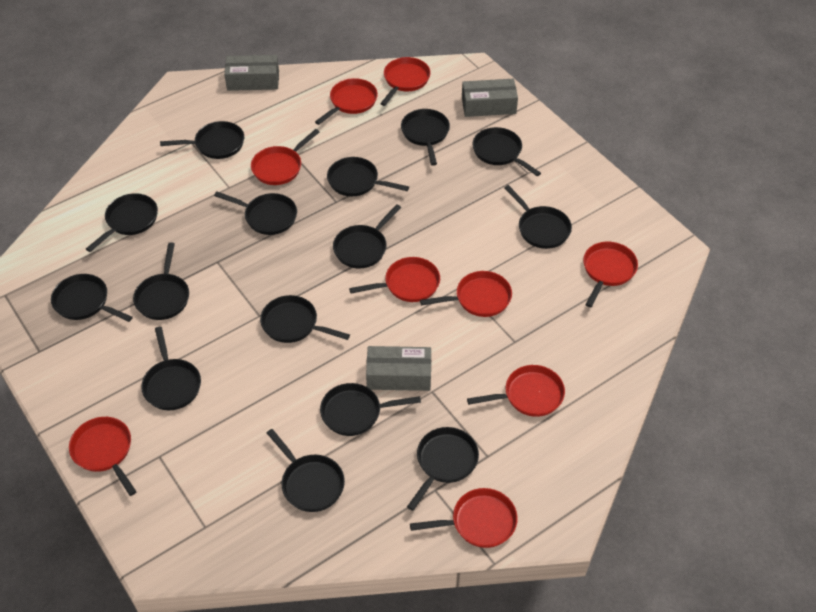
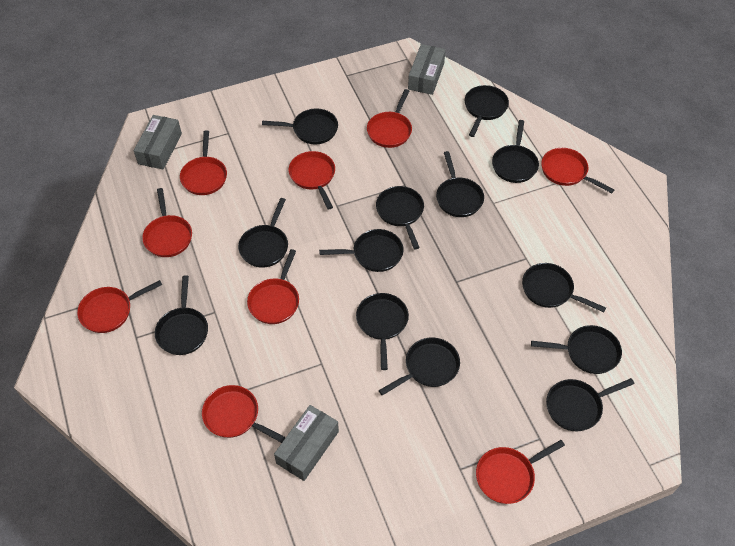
black pan: [51,274,133,322] [86,193,158,252] [133,242,189,320] [141,327,201,410] [160,121,244,159] [214,191,297,235] [260,295,350,343] [267,429,345,512] [320,383,421,436] [327,157,409,196] [333,204,401,268] [401,109,450,166] [407,427,479,511] [472,127,541,176] [504,185,572,249] = 15 -> [155,275,208,355] [238,198,288,268] [262,108,338,144] [319,229,404,272] [356,293,409,370] [376,186,424,249] [379,338,460,396] [436,151,484,217] [465,85,509,137] [492,120,539,183] [522,263,606,312] [531,325,622,374] [546,378,634,431] = 13

